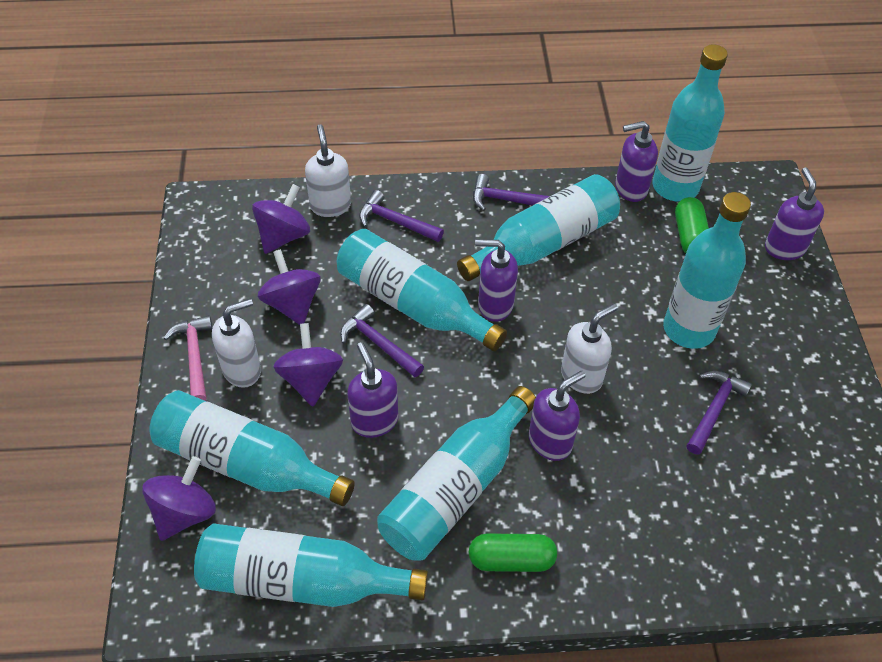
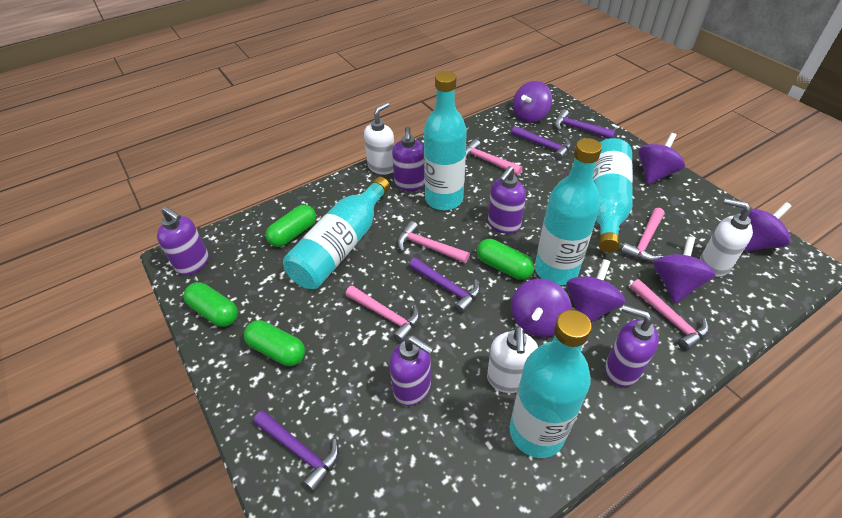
green capsule: [469,533,557,572] [675,197,709,253] = 2 -> [183,282,238,327] [244,320,305,366] [266,205,316,247] [477,239,534,280] = 4
pink hammer: [164,315,213,401] = 1 -> [345,285,420,343] [397,221,470,263] [466,139,523,176] [621,208,664,262] [630,279,709,351] = 5
purple spinning top: [142,456,216,541] [252,184,310,254] [258,249,321,325] [273,323,343,407] = 4 -> [511,279,572,337] [513,81,552,123] [567,259,625,322] [638,133,685,184] [653,236,715,303] [740,202,792,252] = 6
turquoise bottle: [149,390,355,506] [194,524,428,607] [337,229,507,351] [377,386,536,560] [457,174,620,281] [652,44,728,202] [663,192,751,349] = 7 -> [283,176,390,289] [424,71,467,210] [510,310,592,458] [535,138,602,285] [593,138,633,253] = 5

